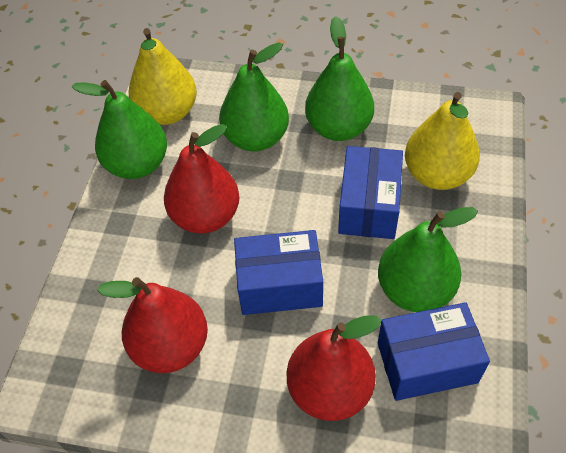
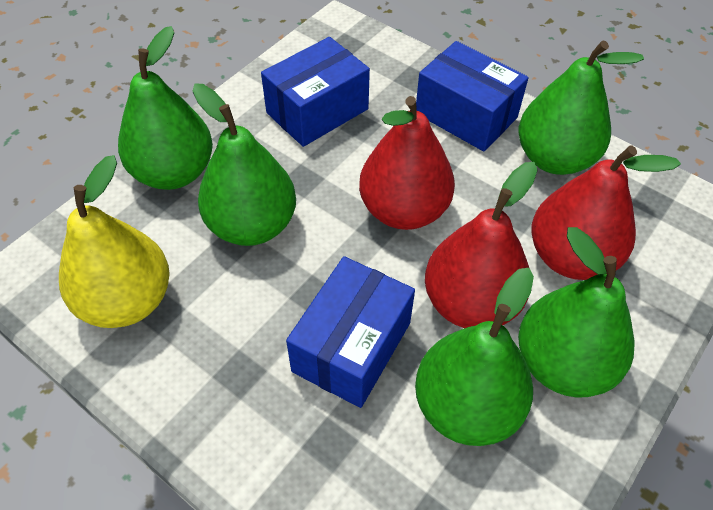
green pear: [72,80,167,179] [219,42,289,152] [305,16,374,141] [378,207,478,312] = 4 -> [118,26,213,190] [192,84,296,246] [415,268,534,446] [518,227,635,398] [519,40,644,175] = 5
yellow pear: [129,28,197,125] [405,92,480,190] = 2 -> [59,155,170,328] = 1

